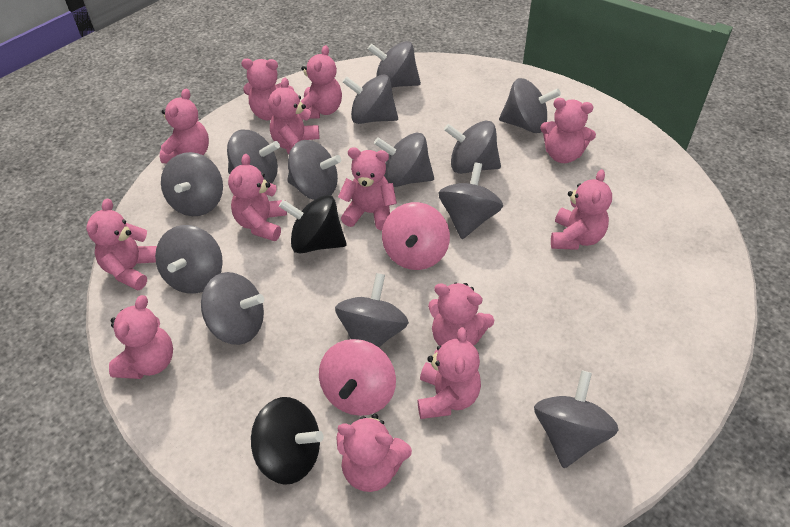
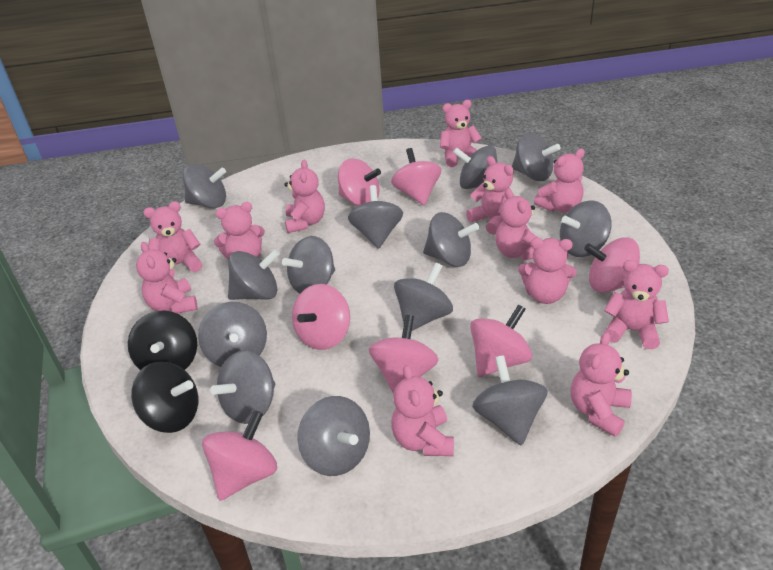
pink spinning top: [319,339,396,416] [382,202,450,270] = 2 -> [202,410,277,501] [292,284,350,350] [338,158,381,206] [369,315,439,394] [391,148,441,205] [470,304,532,377] [584,237,640,293] = 7
pink teddy bear: [86,199,157,290] [109,295,173,379] [160,89,209,163] [228,154,287,241] [241,59,294,120] [268,78,319,154] [301,45,342,119] [336,414,412,492] [338,147,397,231] [418,327,481,419] [428,283,495,346] [540,98,596,163] [551,169,612,250] = 13 -> [136,242,198,314] [143,201,202,272] [214,202,265,260] [285,160,325,233] [391,365,454,456] [440,100,482,167] [466,156,514,235] [495,188,538,260] [518,238,577,304] [534,149,585,213] [571,332,632,437] [604,260,669,349] = 12

